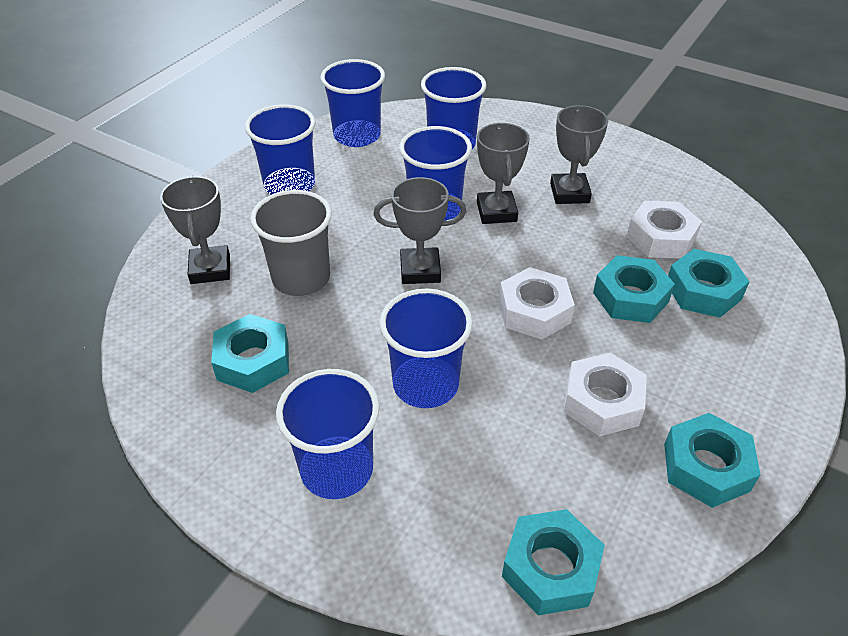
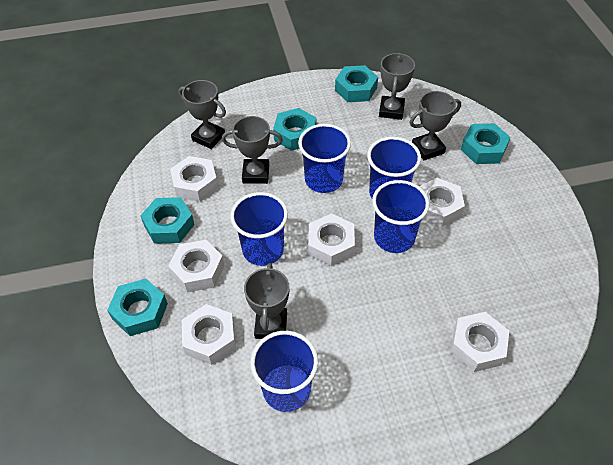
blue cup: [245,104,316,195] [276,369,380,499] [320,59,385,147] [380,288,473,408] [399,126,472,220] [421,67,486,149] = 6 -> [230,192,288,266] [250,331,318,412] [298,124,351,193] [367,137,421,198] [372,180,430,253] = 5
grey cup: [250,190,332,296] = 1 -> none = 0
grey trophy: [160,176,230,284] [374,177,467,284] [477,123,530,224] [550,105,608,204] = 4 -> [178,80,226,149] [222,116,283,184] [244,263,289,339] [379,53,415,120] [409,91,461,160] = 5
white nut: [499,267,575,340] [564,353,647,437] [626,201,702,259] = 3 -> [168,240,225,293] [170,156,218,202] [182,304,236,365] [308,213,355,266] [419,178,465,227] [450,312,509,372] = 6

